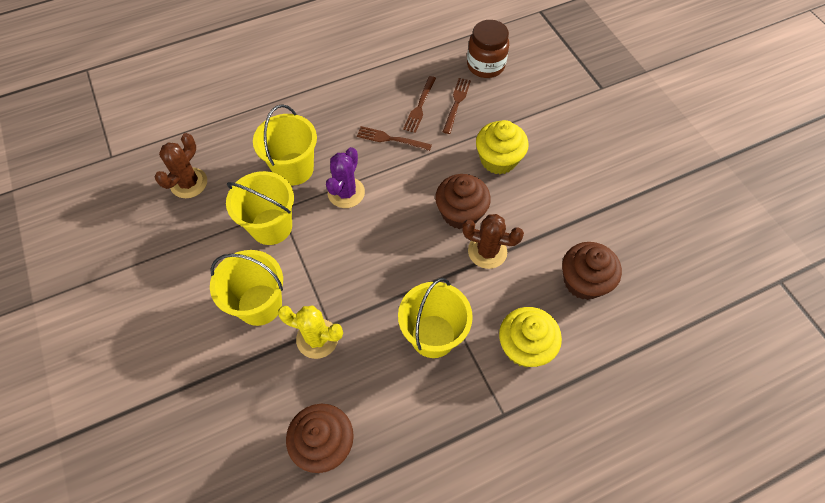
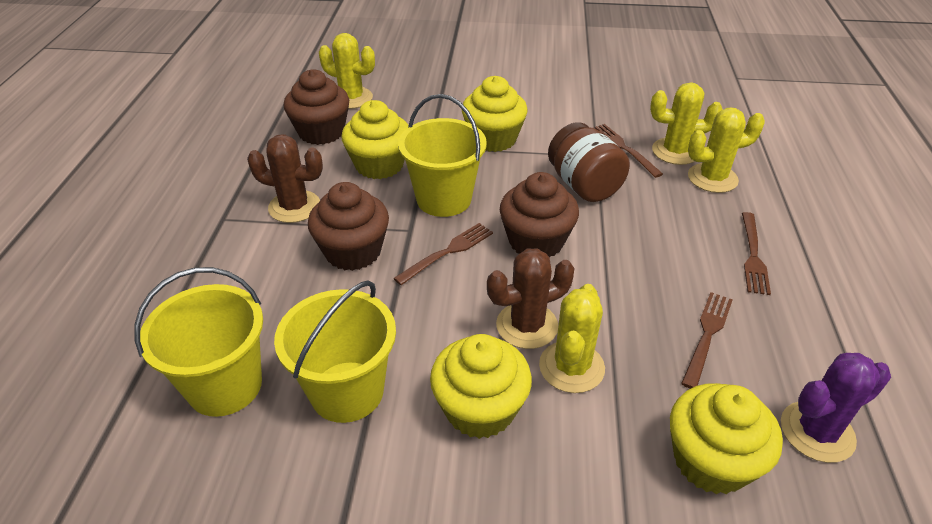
brown fork: [357,126,432,151] [403,76,436,133] [443,78,471,134] = 3 -> [393,223,493,285] [594,124,663,178] [681,292,733,389] [742,212,771,295] = 4
yellow bucket: [210,250,283,326] [226,171,294,245] [253,104,317,185] [398,278,473,358] = 4 -> [134,267,263,417] [274,280,396,423] [398,94,487,217] = 3
yellow cactus: [278,305,343,359] = 1 -> [319,33,375,109] [539,284,605,393] [650,82,723,165] [688,108,765,193] = 4
yellow cupcake: [476,120,528,175] [499,307,562,367] = 2 -> [341,100,409,179] [430,334,532,439] [461,76,528,152] [670,383,783,494] = 4

